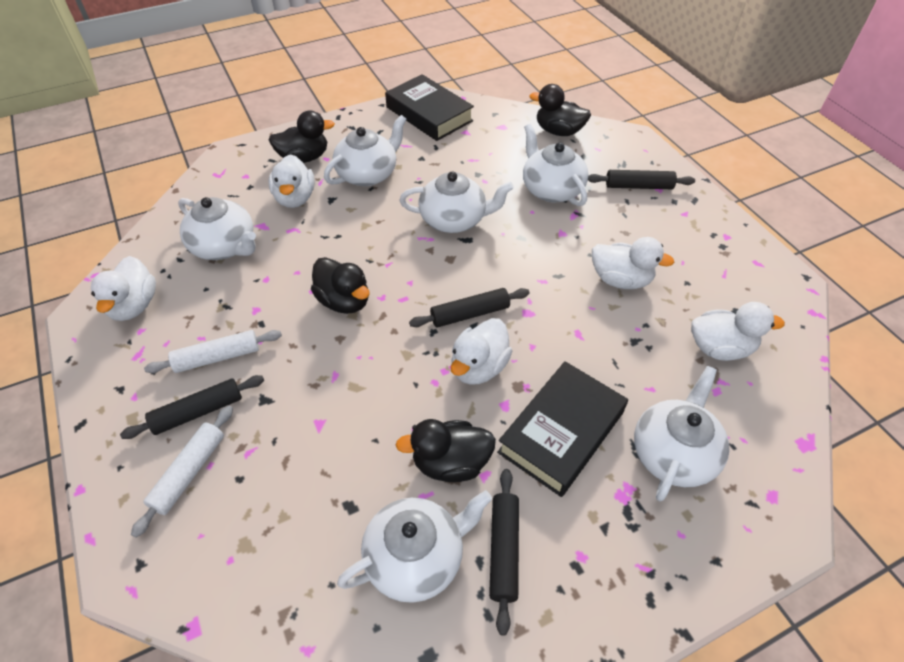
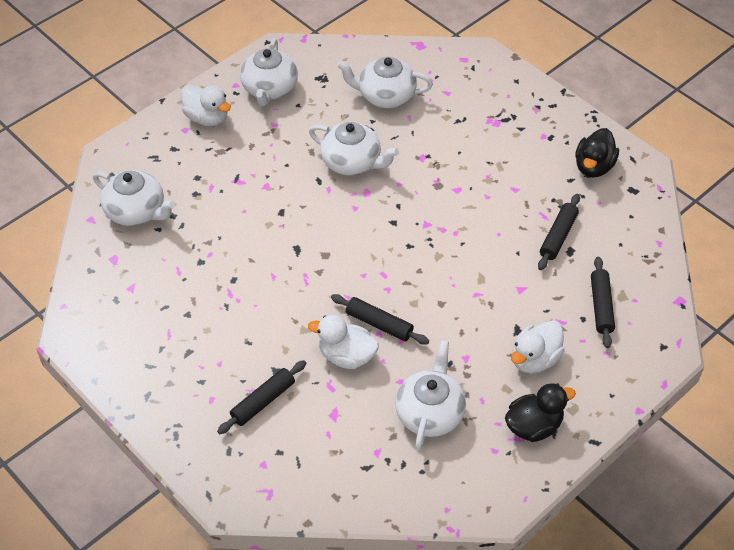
black book: [385,74,474,141] [497,361,628,497] = 2 -> none = 0
black duck: [269,110,335,163] [311,257,369,314] [395,419,496,482] [529,84,591,136] = 4 -> [505,383,576,442] [575,128,619,177] = 2
white duck: [91,256,156,321] [269,155,315,208] [451,318,512,385] [592,237,675,289] [691,302,785,361] = 5 -> [181,84,231,126] [308,315,379,369] [511,321,565,373] = 3
white rolling pin: [131,406,233,538] [144,330,282,373] = 2 -> none = 0
white teapot: [178,197,256,260] [324,115,407,186] [337,490,492,603] [399,171,514,233] [523,124,588,206] [634,366,729,501] = 6 -> [93,170,175,226] [240,38,298,106] [309,122,399,176] [337,57,433,108] [395,340,466,450] = 5

